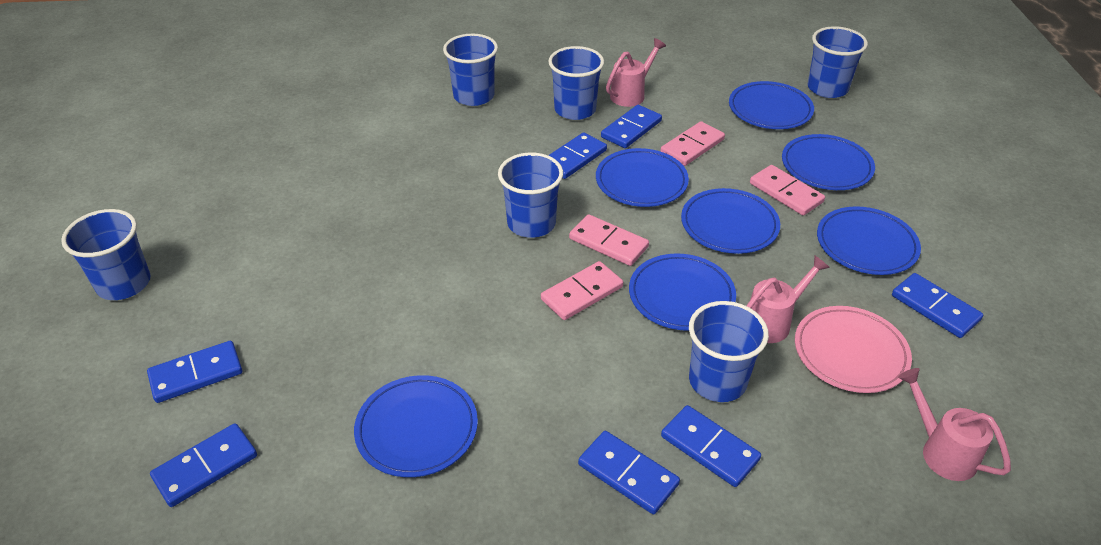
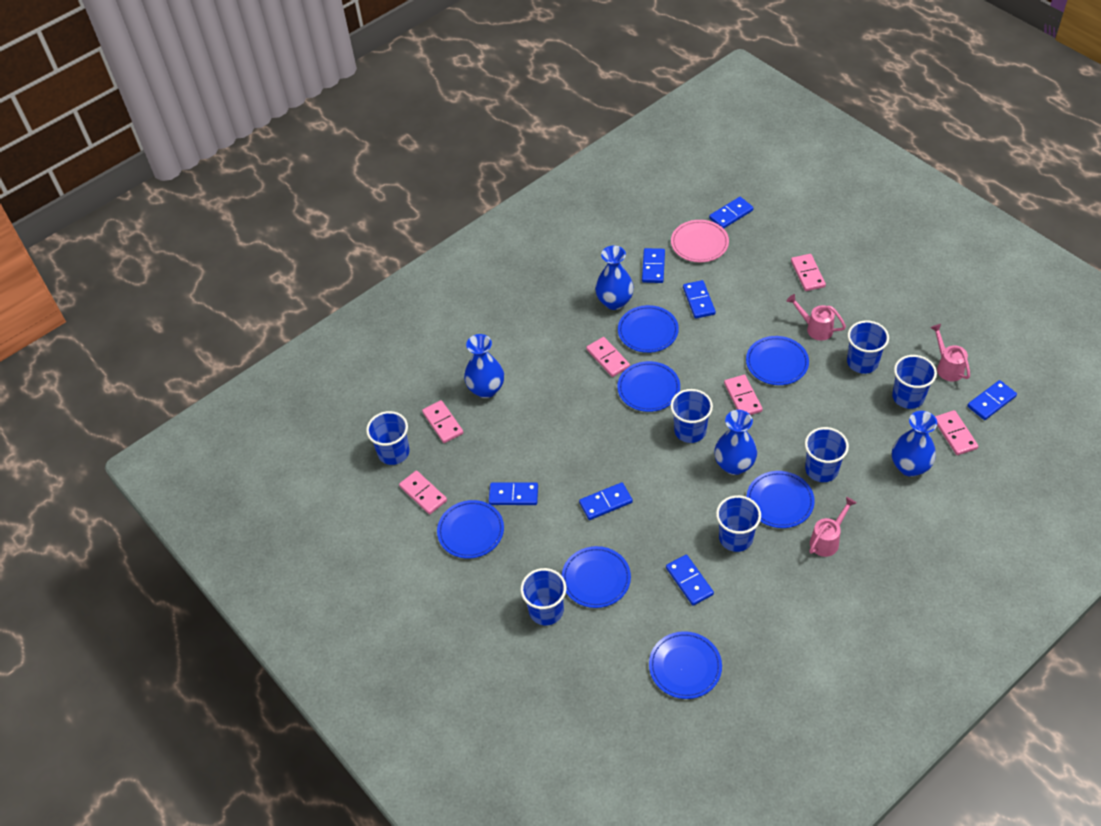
blue cup: [61,209,150,300] [443,34,498,106] [498,152,563,238] [548,46,604,120] [689,301,769,402] [808,26,868,98] = 6 -> [366,411,409,465] [520,568,566,625] [670,389,713,443] [716,495,761,552] [805,427,849,482] [847,320,889,374] [892,355,937,409] = 7
blue vase: none = 0 -> [464,334,504,398] [595,245,634,310] [714,410,757,475] [892,411,937,477] = 4
pink domino: [541,261,623,320] [569,214,649,266] [660,121,725,166] [750,165,825,215] = 4 -> [399,471,447,514] [422,400,463,443] [586,337,630,377] [724,375,762,415] [791,254,826,291] [935,410,978,455] = 6

